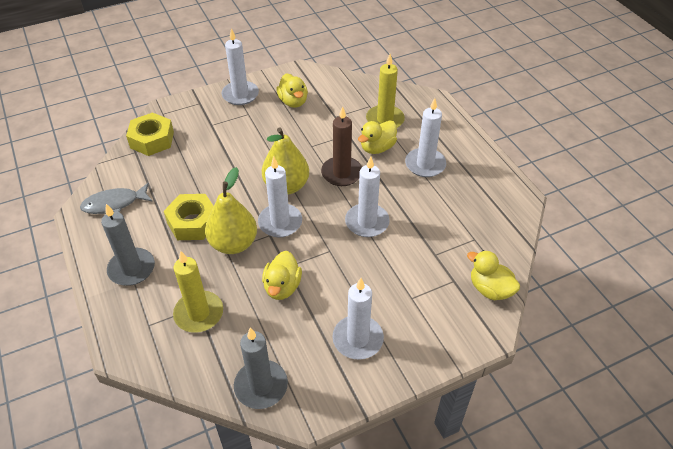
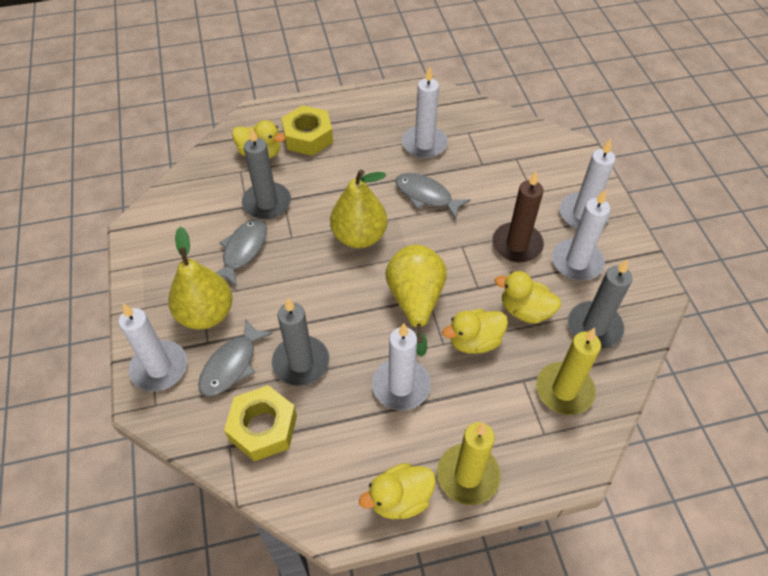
grey candle: [101,204,155,286] [234,328,288,409] = 2 -> [242,127,291,219] [272,298,329,386] [568,259,633,349] = 3
grey fish: [80,183,153,214] = 1 -> [198,318,273,397] [215,219,267,287] [395,173,471,220] = 3
yellow pear: [205,167,257,254] [262,128,309,194] = 2 -> [168,227,232,329] [330,170,387,248] [386,245,447,357] = 3

